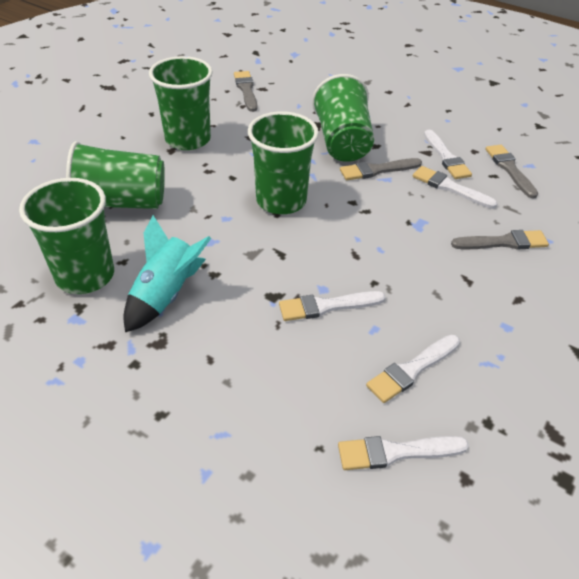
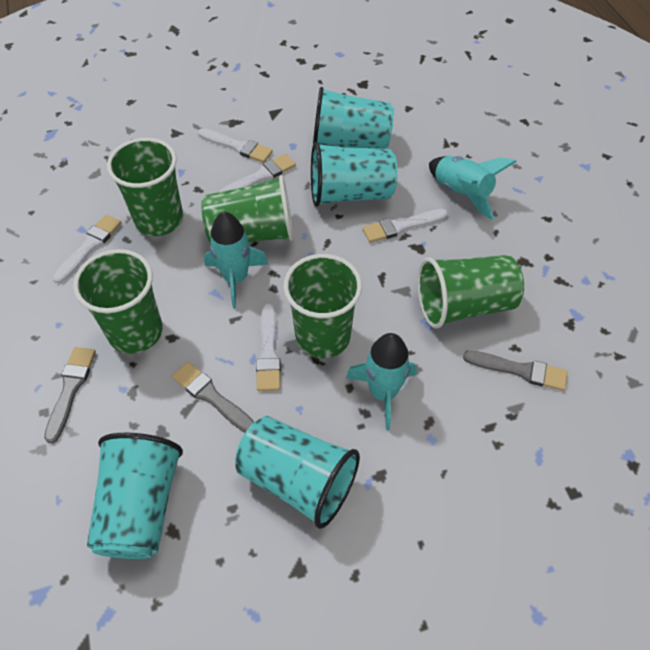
grey brush: [234,71,257,112] [340,158,422,180] [451,230,549,250] [485,145,538,199] = 4 -> [44,347,96,444] [172,362,254,433] [463,350,568,391] = 3
turquoise cup: none = 0 -> [87,433,183,559] [235,416,360,529] [311,142,398,207] [313,87,394,149] = 4
turquoise rocket: [124,215,211,332] = 1 -> [204,212,268,309] [346,333,417,430] [429,156,517,220] = 3

